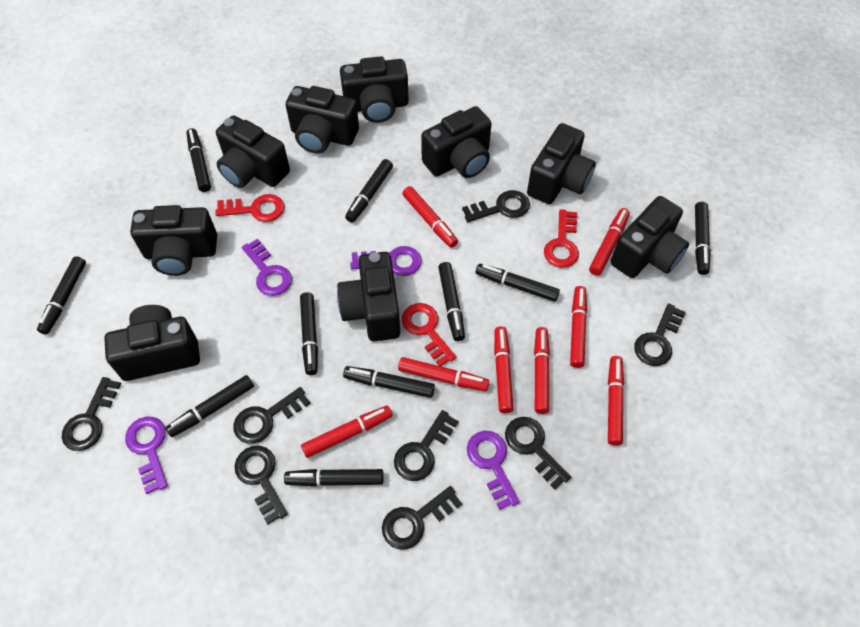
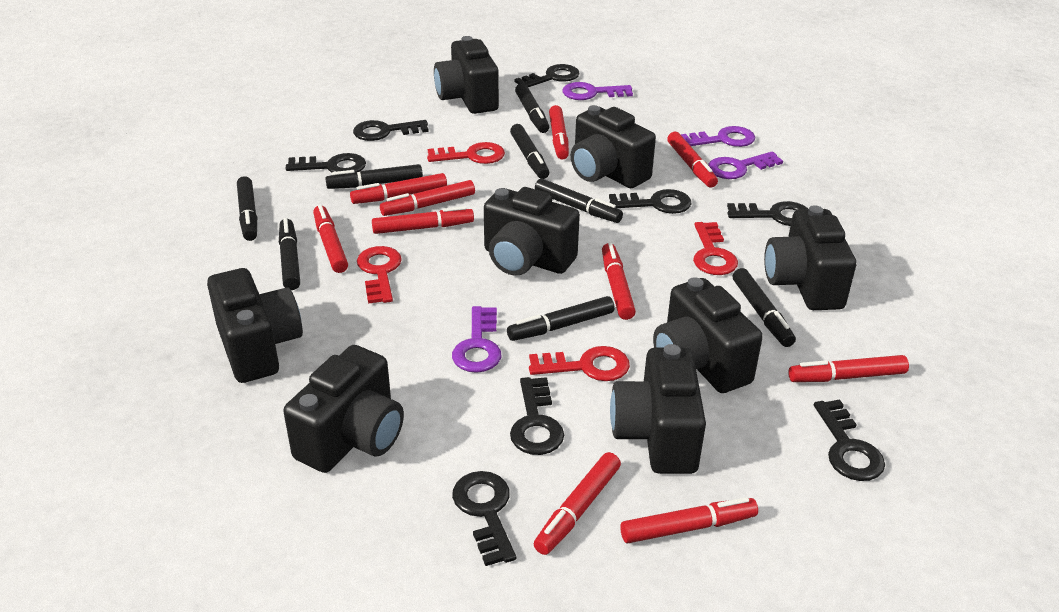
black camera: [104,305,200,381] [130,205,217,276] [216,115,290,188] [286,86,359,153] [337,252,400,341] [340,56,409,123] [421,106,492,178] [527,123,596,204] [610,196,689,278] = 9 -> [207,268,303,383] [283,345,404,473] [434,36,499,114] [484,187,580,276] [571,105,656,188] [610,344,706,474] [653,277,763,393] [764,205,856,310] = 8
black marker: [37,256,86,335] [165,375,254,437] [186,128,211,192] [284,469,384,487] [300,292,318,375] [343,366,435,398] [345,159,393,222] [438,262,465,341] [475,264,560,302] [695,202,711,275] = 10 -> [237,176,257,241] [279,218,300,290] [325,164,423,189] [507,296,615,341] [510,124,549,179] [515,83,549,133] [535,178,623,223] [733,268,796,347] = 8
red key: [215,194,285,222] [402,303,457,366] [544,209,579,268] = 3 -> [357,246,402,304] [427,142,505,164] [529,346,630,381] [693,222,738,275] = 4
red marker: [301,406,393,458] [398,357,489,391] [402,186,458,248] [494,326,513,413] [534,327,550,414] [570,286,587,368] [589,208,630,276] [608,356,624,446] = 8 -> [313,205,348,273] [350,173,447,204] [372,206,474,234] [380,180,475,216] [534,452,621,555] [549,105,569,160] [602,243,636,320] [620,497,758,543] [667,132,718,188] [788,355,909,382] = 10

